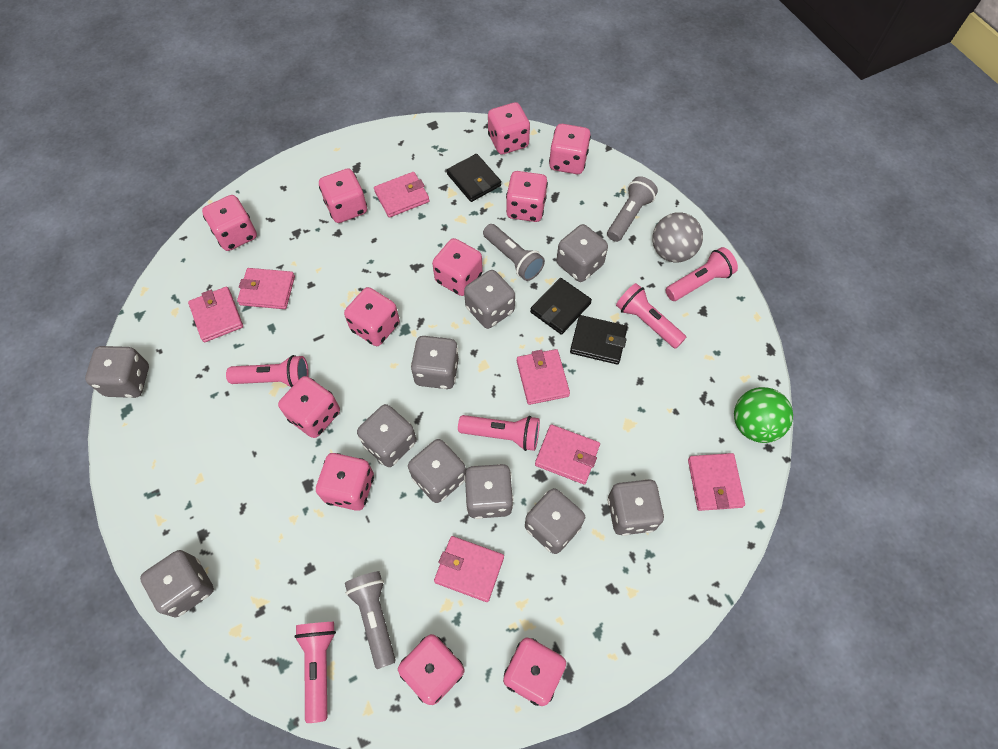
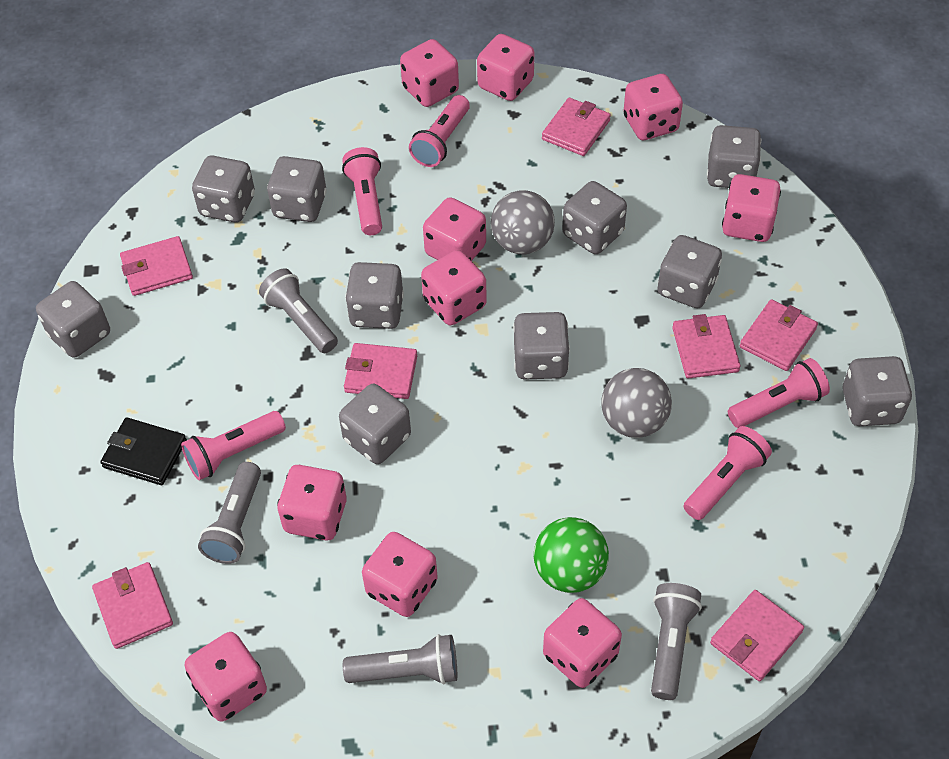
black wallet: [447,154,501,202] [530,278,592,335] [570,315,627,364] = 3 -> [101,417,187,485] = 1
grey ball: [652,212,703,262] = 1 -> [491,190,555,254] [601,368,672,438] = 2
grey flashlight: [345,571,396,669] [483,224,545,281] [607,176,658,242] = 3 -> [198,462,261,564] [259,268,338,353] [343,634,457,684] [651,583,702,700] = 4
pink dice: [202,195,257,251] [278,376,340,438] [316,453,374,511] [319,168,367,223] [344,287,400,346] [398,634,465,705] [432,238,483,296] [488,102,530,155] [503,638,566,706] [506,171,548,222] [549,124,591,174] = 11 -> [184,632,267,722] [277,465,347,541] [362,532,438,617] [400,39,459,107] [421,250,487,325] [423,197,486,261] [477,34,534,101] [543,598,622,688] [623,74,683,140] [722,174,781,242] = 10

